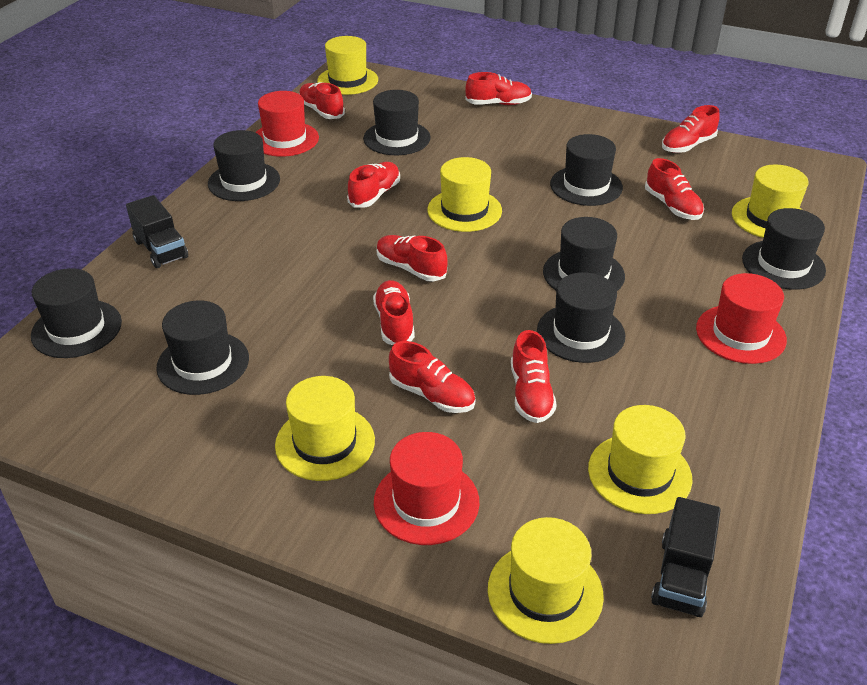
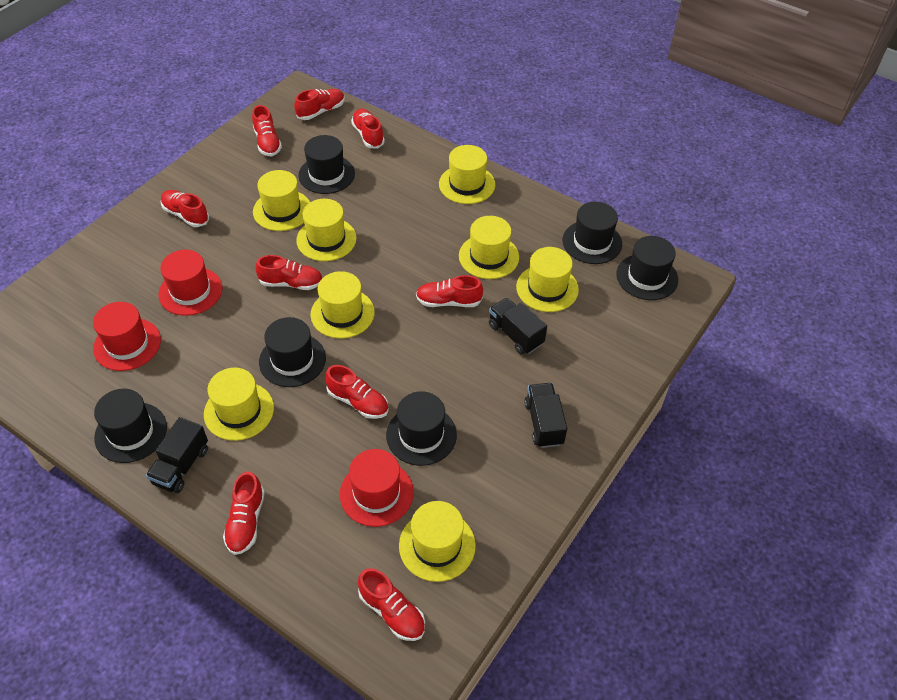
black hat: [31,268,122,358] [156,300,249,395] [208,130,280,201] [363,90,431,155] [537,272,625,363] [543,217,625,291] [550,134,623,206] [742,208,826,290] = 8 -> [94,389,167,463] [259,317,326,387] [298,135,355,194] [386,391,457,466] [563,202,622,264] [616,236,678,300] = 6
black truck: [126,195,188,268] [651,497,721,617] = 2 -> [146,417,208,493] [489,297,547,355] [524,383,567,448] = 3
yellow hat: [275,376,375,481] [317,36,378,95] [427,157,502,232] [488,517,604,644] [588,405,693,514] [732,164,809,238] = 6 -> [204,368,274,441] [253,170,310,231] [296,199,357,261] [310,271,375,339] [399,501,476,582] [439,145,495,204] [459,216,519,279] [516,247,579,312] = 8

